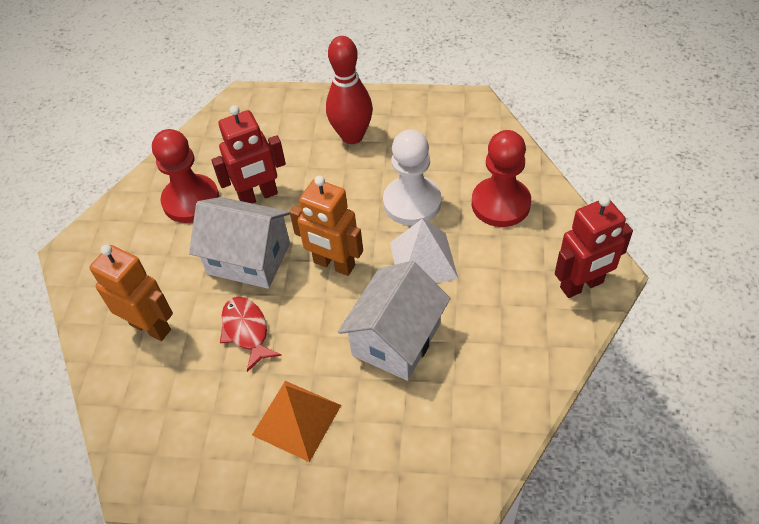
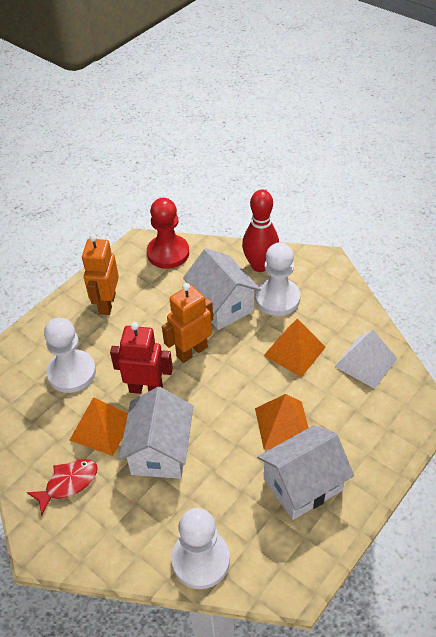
orange pyramid: [252,381,341,462] = 1 -> [69,397,128,456] [255,394,309,450] [263,318,326,377] = 3
red pawn: [152,129,219,223] [472,130,531,227] = 2 -> [147,198,189,269] = 1
red robot: [211,105,286,204] [555,195,633,298] = 2 -> [110,322,173,394] = 1
white house: [189,197,290,289] [338,261,451,381] = 2 -> [119,387,194,479] [183,248,261,330] [257,425,354,520] = 3
white pawn: [383,129,441,226] = 1 -> [44,317,96,393] [171,508,230,589] [255,242,300,316] = 3

